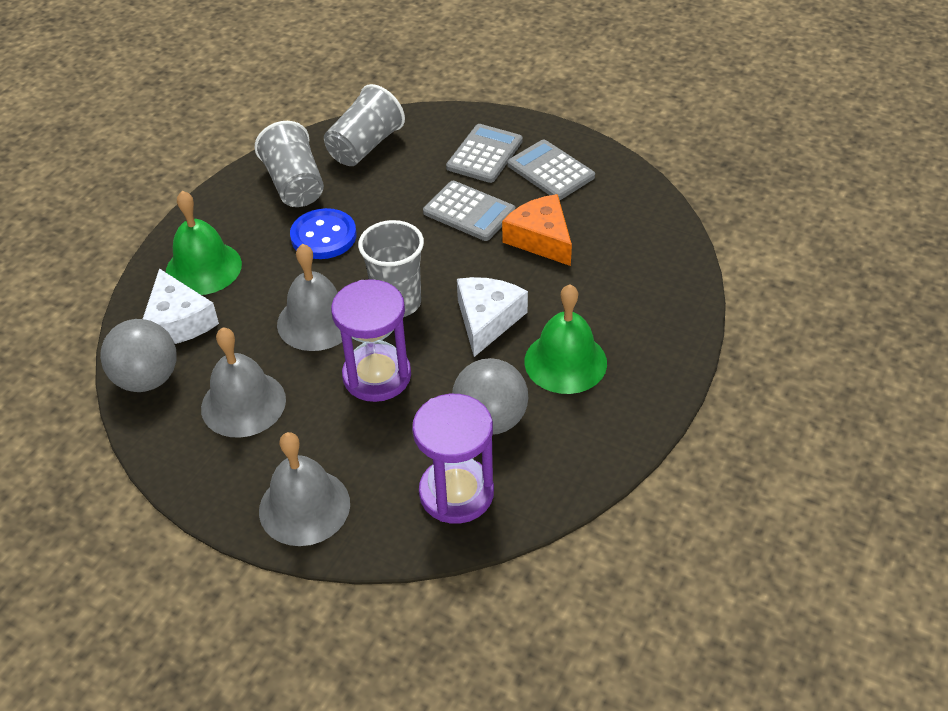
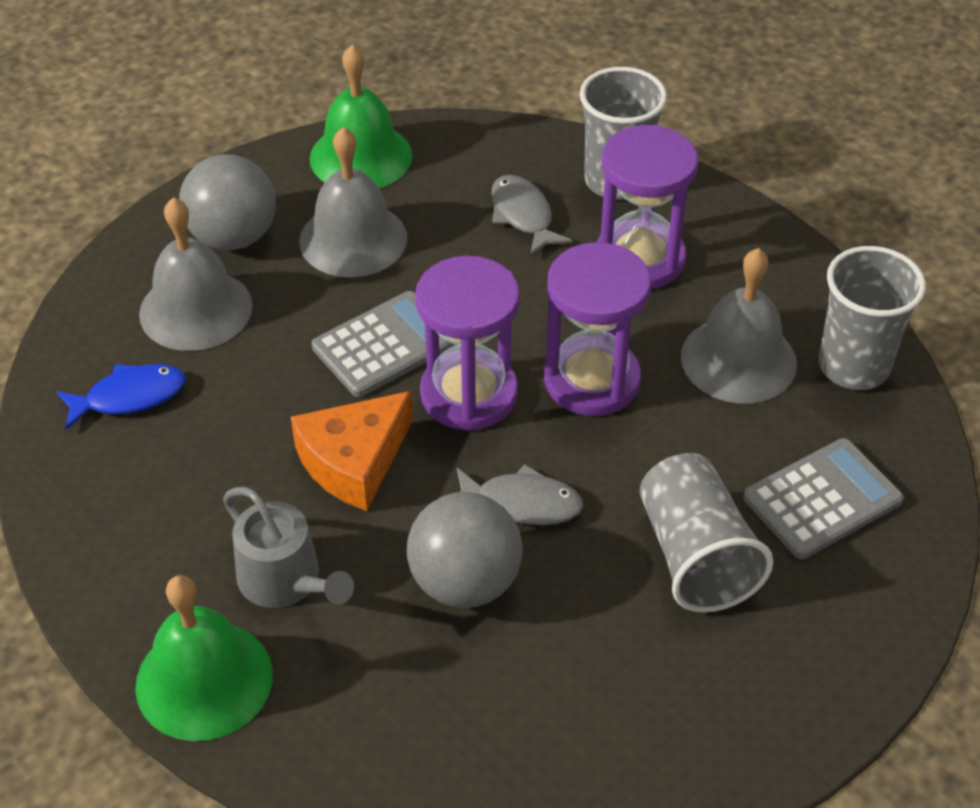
blue button: [290,208,357,259] = 1 -> none = 0
blue fish: none = 0 -> [56,364,186,430] = 1
grey calculator: [423,181,515,241] [446,124,523,183] [507,139,595,200] = 3 -> [312,291,456,397] [743,438,904,559] = 2
grey fish: none = 0 -> [457,464,584,525] [491,175,572,256] = 2
grey watering can: none = 0 -> [223,487,354,608] = 1
purple hourglass: [331,279,411,402] [412,394,494,524] = 2 -> [415,256,520,431] [544,242,651,416] [597,125,698,289] = 3
white cheese: [143,268,219,344] [457,277,528,357] = 2 -> none = 0

